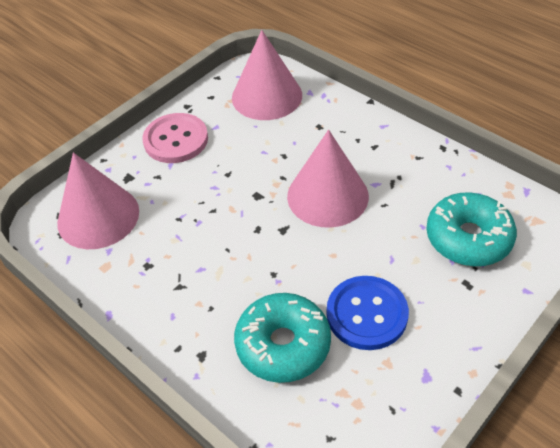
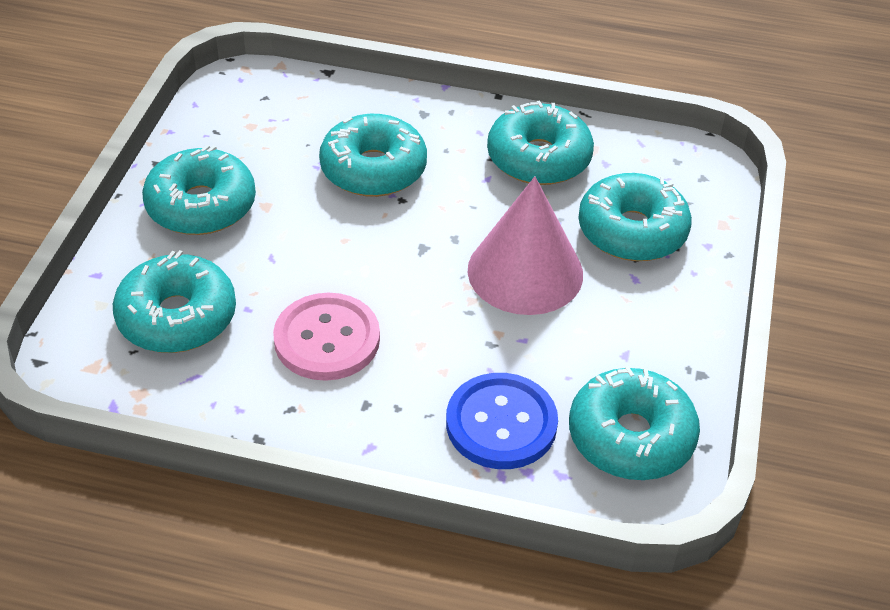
pink cone: [57,153,139,249] [232,30,302,120] [287,130,369,228] = 3 -> [468,176,583,315] = 1
turquoise donut: [234,293,331,383] [427,192,517,266] = 2 -> [113,250,236,353] [142,145,256,235] [319,114,427,197] [487,100,594,185] [569,366,700,480] [578,173,692,261] = 6

